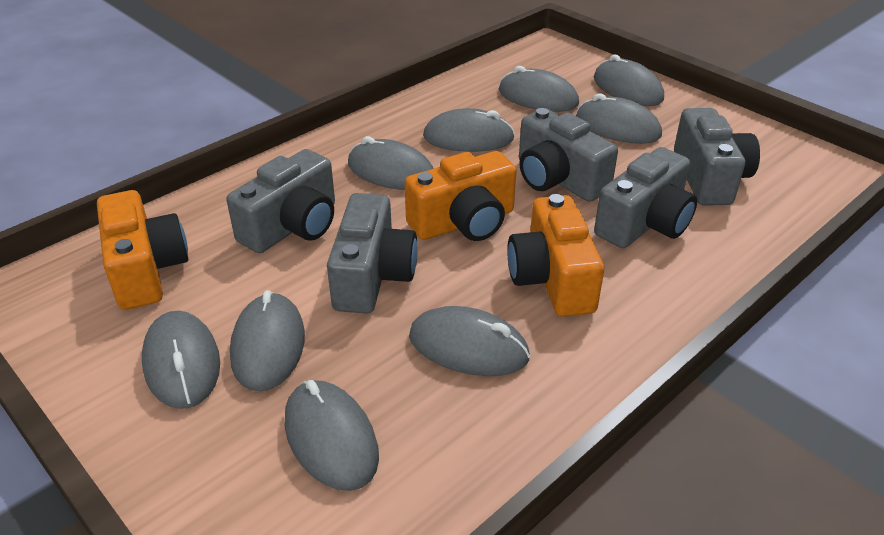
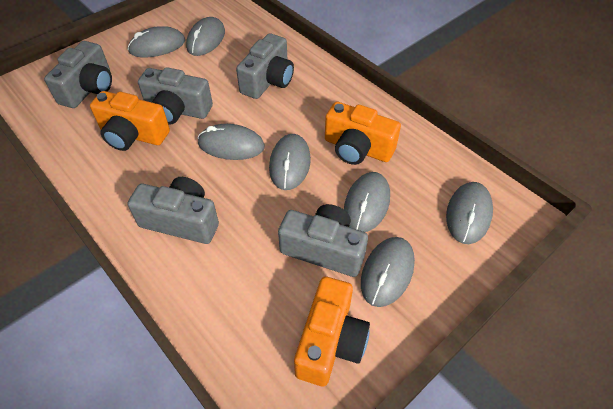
grey mouse: [142,311,220,409] [230,290,305,391] [285,380,379,491] [348,136,434,190] [409,306,530,376] [423,108,515,152] [499,66,579,112] [576,93,662,144] [594,54,664,106] = 9 -> [128,26,185,58] [186,17,225,56] [198,124,265,160] [269,134,311,190] [344,172,390,232] [361,237,415,307] [446,182,493,244] = 7

